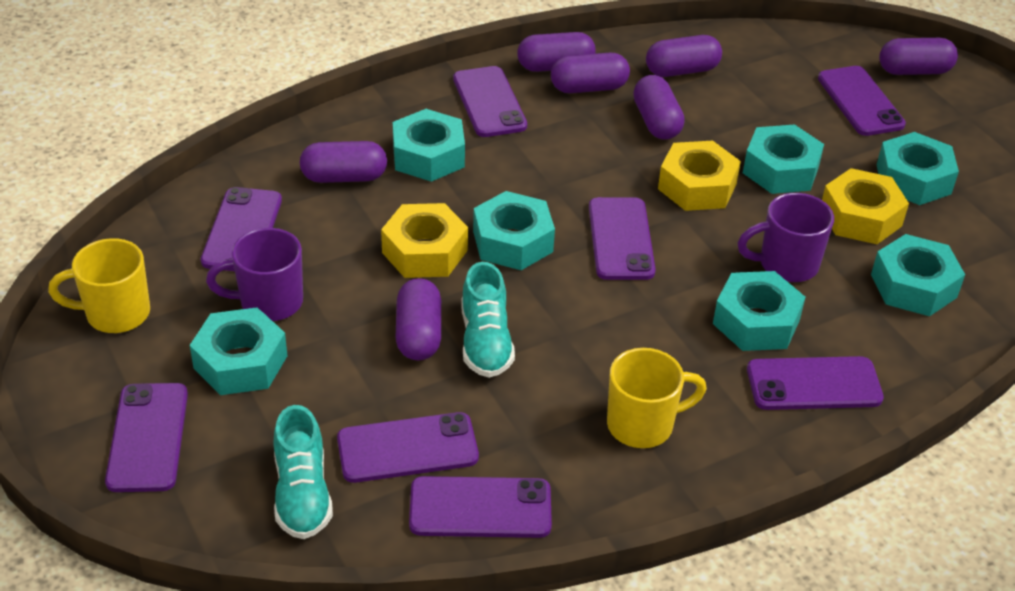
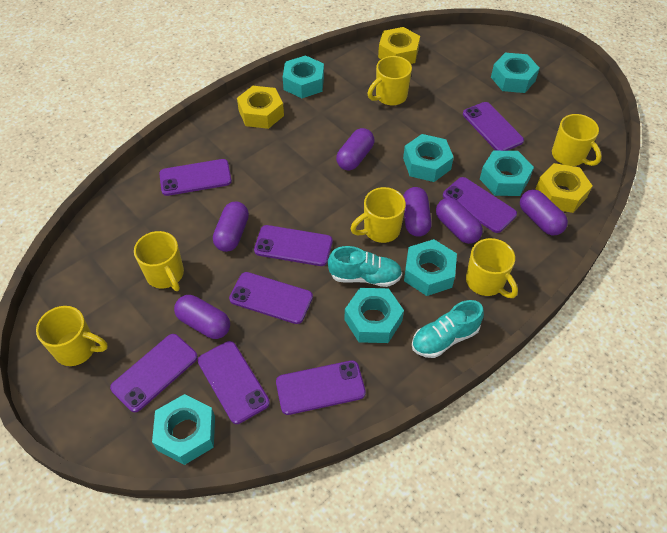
purple capsule: [300,141,387,183] [395,278,441,361] [517,32,596,72] [551,53,630,93] [633,75,685,140] [646,35,722,77] [879,38,958,75] = 7 -> [174,295,230,339] [213,201,249,252] [336,128,374,170] [403,187,432,237] [436,198,483,244] [520,189,568,235] = 6
purple mug: [206,228,303,321] [738,193,834,282] = 2 -> none = 0
yellow mug: [48,238,150,333] [607,348,707,448] = 2 -> [36,306,108,366] [134,231,184,291] [351,187,406,243] [368,56,412,105] [466,238,518,298] [552,114,602,166] = 6

